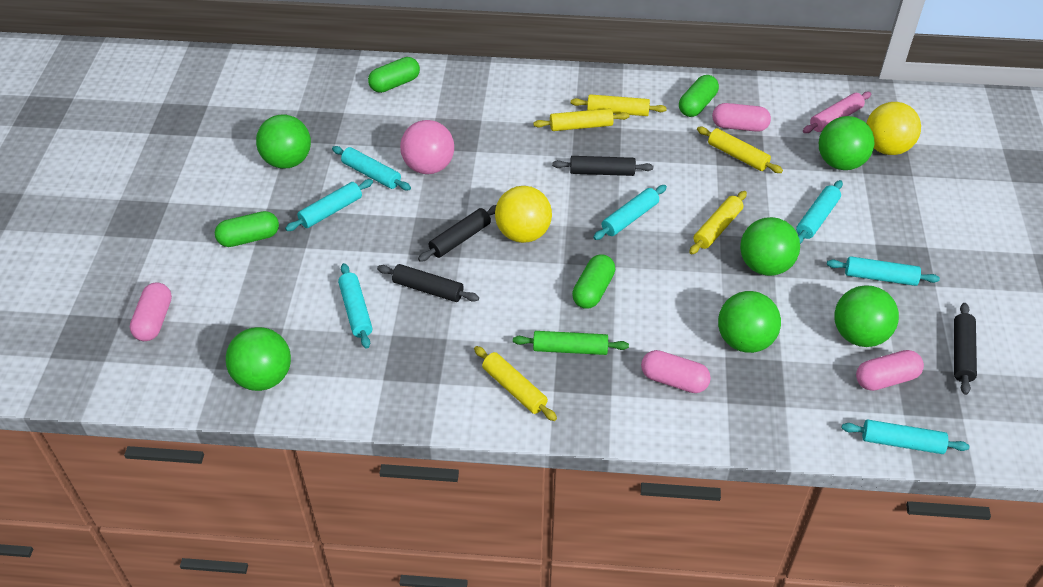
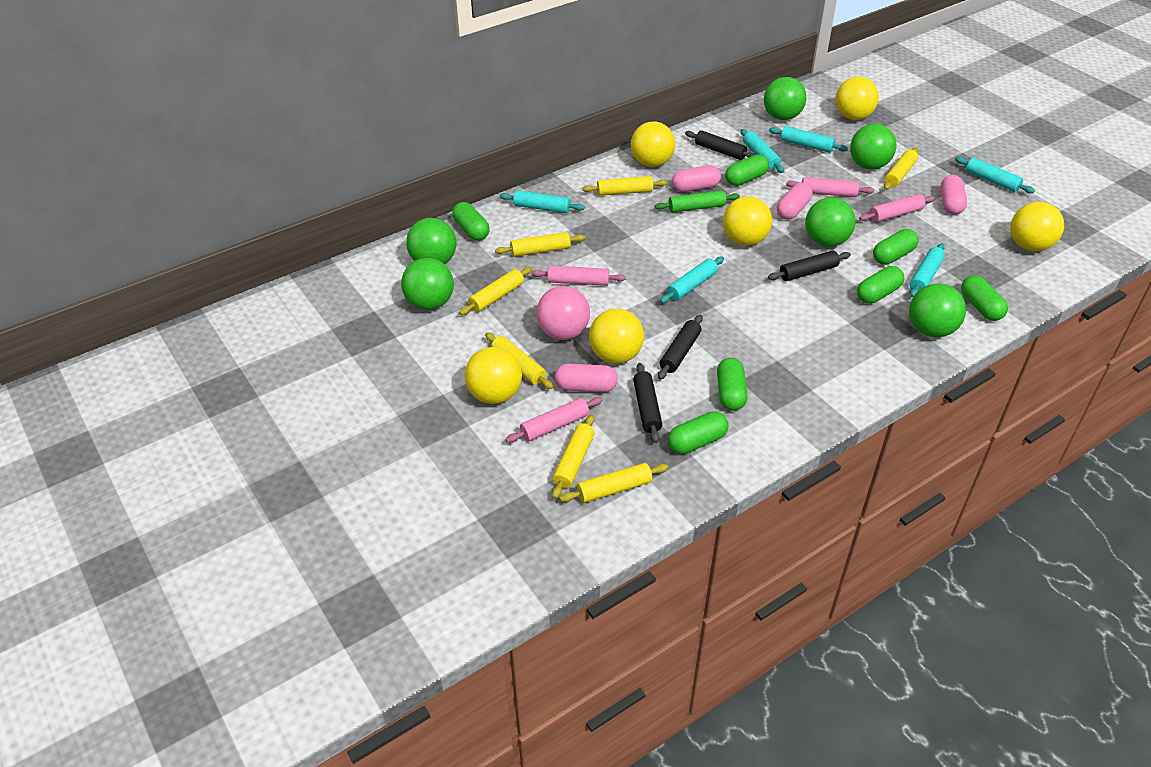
green capsule: [215,211,279,247] [368,57,420,93] [572,254,615,309] [679,75,719,117] = 4 -> [452,202,490,241] [668,411,728,454] [717,358,748,411] [725,155,769,186] [857,266,905,304] [873,229,919,265] [961,275,1008,321] = 7
pink rolling pin: [803,92,871,133] = 1 -> [505,397,602,443] [531,266,626,286] [786,177,874,197] [859,194,935,222] = 4
turquoise rolling pin: [285,179,373,231] [332,146,411,190] [338,263,372,349] [593,185,667,240] [796,180,843,244] [827,256,940,286] [841,420,969,454] = 7 -> [500,190,585,213] [660,257,724,303] [740,129,784,173] [769,126,848,153] [909,243,945,297] [955,157,1035,193] = 6
yellow ball: [495,186,552,243] [866,102,921,155] = 2 -> [465,347,522,404] [589,309,644,364] [631,122,675,167] [723,196,772,246] [835,77,879,120] [1010,202,1064,251] = 6
yellow rolling pin: [474,346,557,421] [533,108,630,131] [571,94,667,116] [689,191,747,255] [697,127,783,173] = 5 -> [459,267,532,315] [485,332,553,389] [495,232,585,257] [552,415,595,499] [560,463,669,503] [582,176,668,196] [884,147,918,190] = 7

